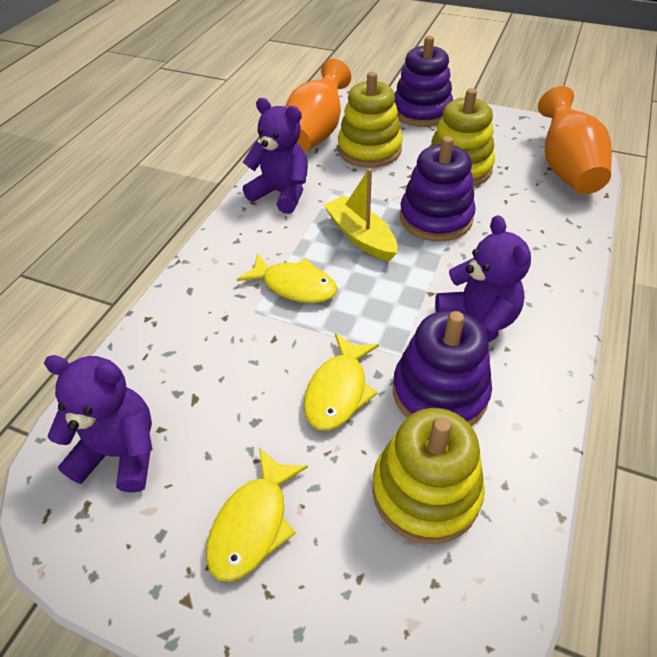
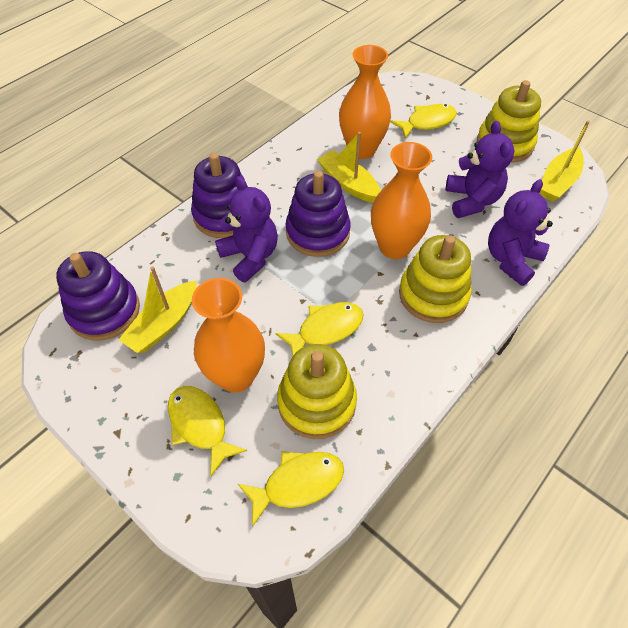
orange vase: [285,59,351,153] [538,86,612,194] = 2 -> [192,278,265,393] [339,45,391,159] [371,142,432,259] = 3
yellow boat: [324,168,398,261] = 1 -> [118,266,197,353] [317,132,381,203] [540,121,590,202] = 3
yellow fish: [206,447,308,582] [237,253,337,303] [304,333,379,430] = 3 -> [168,386,247,476] [238,451,344,527] [275,302,364,355] [390,104,457,139] = 4

